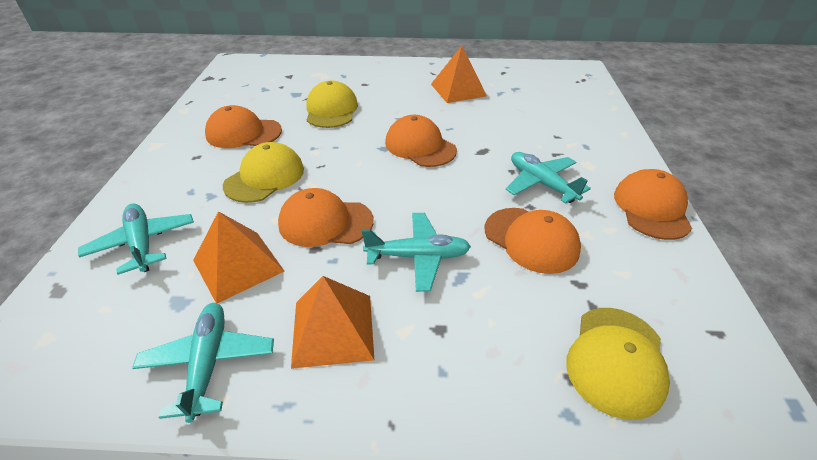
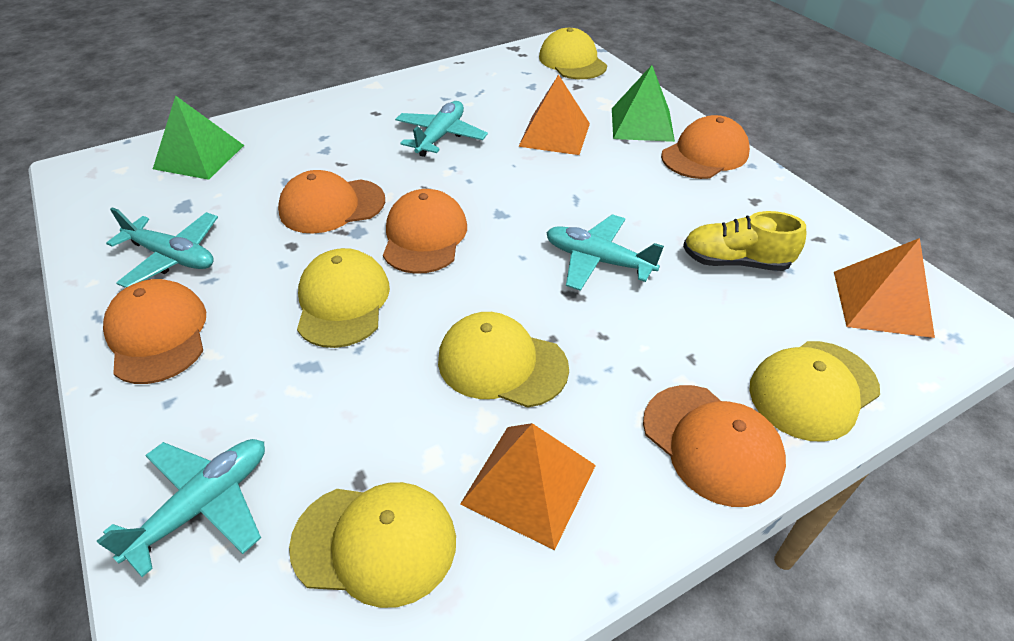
green pyramid: none = 0 -> [153,95,244,180] [612,65,675,142] = 2
yellow cap: [223,142,304,203] [307,81,358,128] [566,308,670,420] = 3 -> [289,482,456,608] [297,248,390,348] [438,312,569,408] [539,28,607,79] [749,341,880,442] = 5
yellow shoe: none = 0 -> [683,211,806,271] = 1

